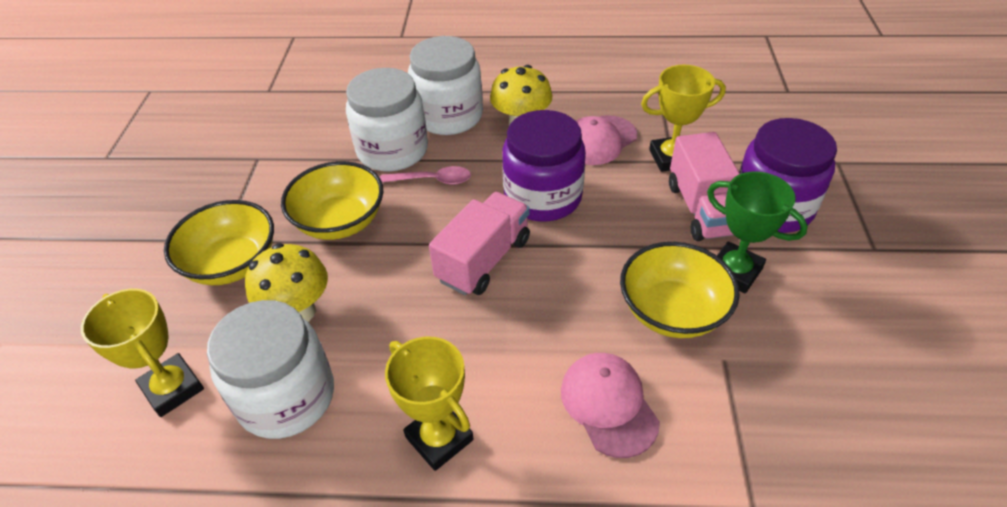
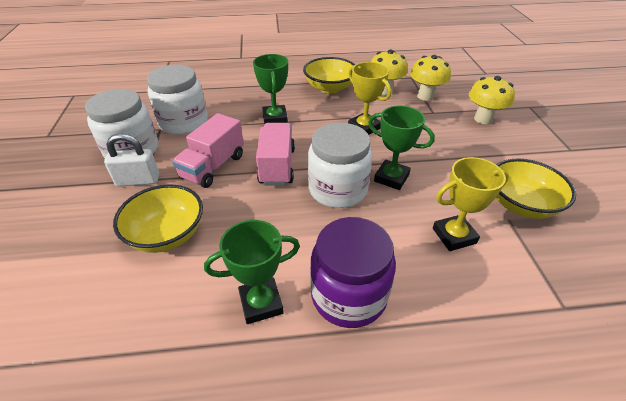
green trophy: [707,171,808,293] = 1 -> [204,220,300,324] [253,54,288,124] [368,106,435,190] = 3
pink cap: [561,353,660,458] [576,115,637,165] = 2 -> none = 0
pink spoon: [380,166,471,185] = 1 -> none = 0
purple jar: [502,110,586,222] [739,118,837,233] = 2 -> [310,217,396,328] = 1
white padlock: none = 0 -> [104,133,159,187] = 1
yellow mushroom: [245,243,328,322] [490,65,552,125] = 2 -> [371,49,408,95] [410,55,451,101] [469,76,515,124] = 3
yellow trophy: [81,289,204,417] [385,337,473,471] [641,65,726,172] = 3 -> [348,62,391,135] [433,157,509,251] = 2

